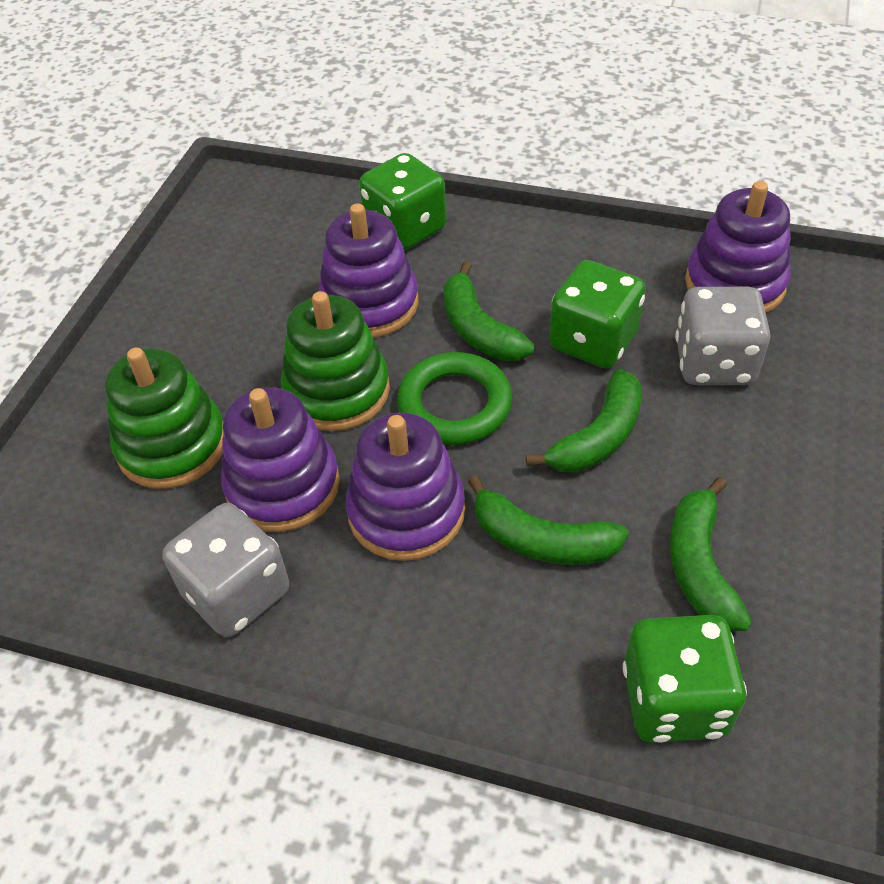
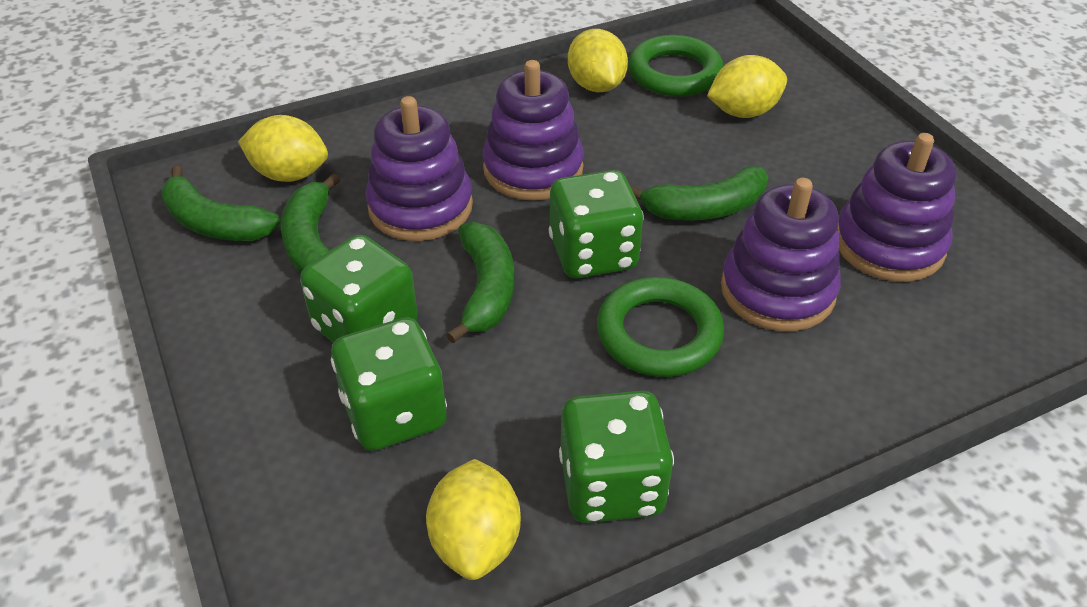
green dice: [359,153,446,251] [549,260,646,369] [623,615,747,743] = 3 -> [300,235,418,343] [331,317,447,451] [549,170,644,278] [559,391,674,523] = 4
green ring: [397,352,513,445] = 1 -> [597,277,724,377] [628,35,723,97] = 2
green stacking toy: [105,348,224,489] [281,291,390,431] = 2 -> none = 0
grey dice: [163,503,289,637] [675,287,770,385] = 2 -> none = 0
yellow lemon: none = 0 -> [238,115,328,182] [426,459,521,580] [568,29,628,92] [707,55,787,118] = 4

